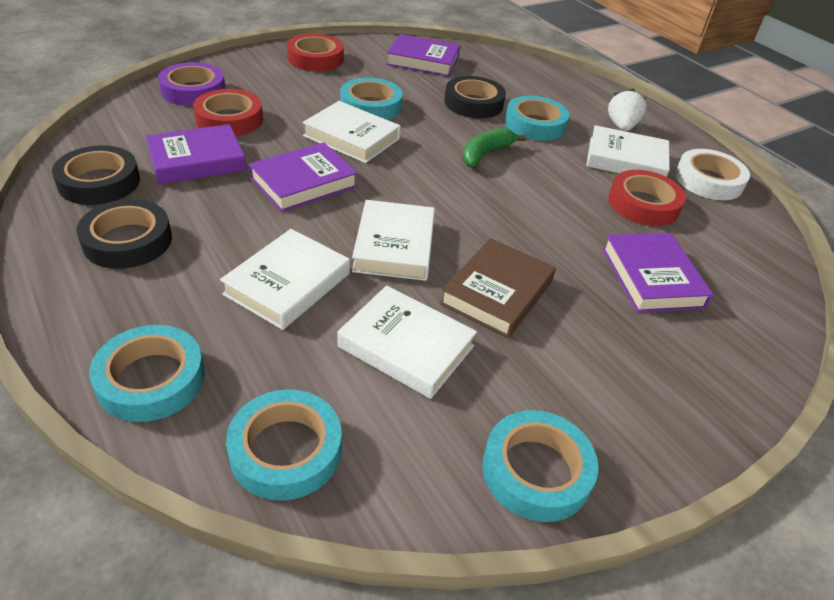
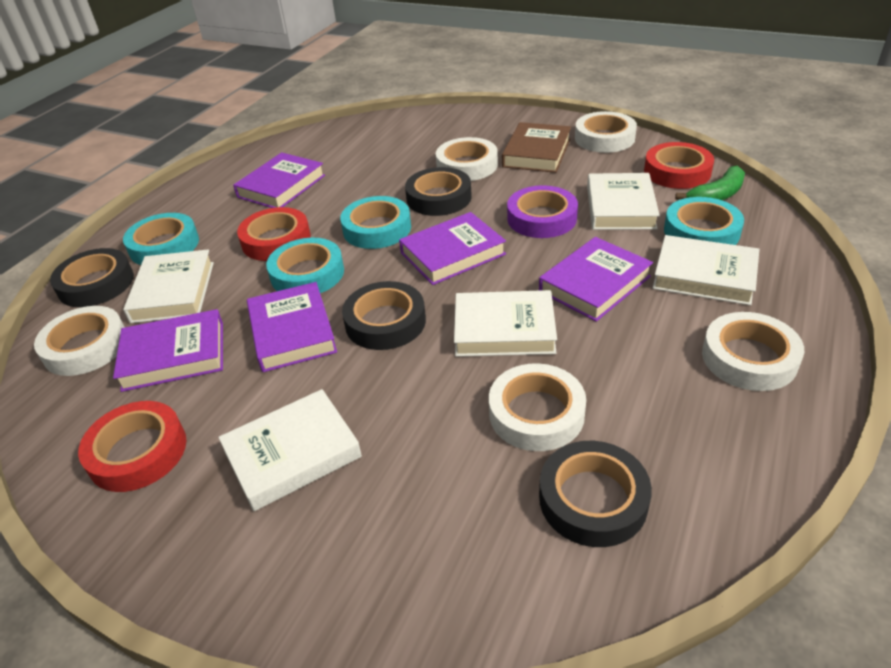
black tape: [52,145,140,205] [76,199,172,269] [444,76,506,118] = 3 -> [50,248,134,307] [342,281,426,350] [405,167,472,216] [539,441,652,547] = 4
purple book: [145,124,246,184] [249,142,358,212] [386,34,460,77] [602,233,713,313] = 4 -> [113,309,223,392] [233,152,325,208] [247,282,337,372] [399,212,506,285] [539,237,653,322] = 5
turquoise tape: [89,325,205,422] [226,389,342,501] [340,78,403,120] [482,410,598,522] [505,96,569,141] = 5 -> [123,213,199,265] [266,238,344,293] [340,196,411,249] [664,197,744,245] = 4
white strawberry: [608,88,647,131] = 1 -> none = 0
white tape: [675,149,750,200] = 1 -> [34,306,125,376] [436,137,498,181] [489,363,586,451] [575,111,637,153] [702,312,804,391] = 5

